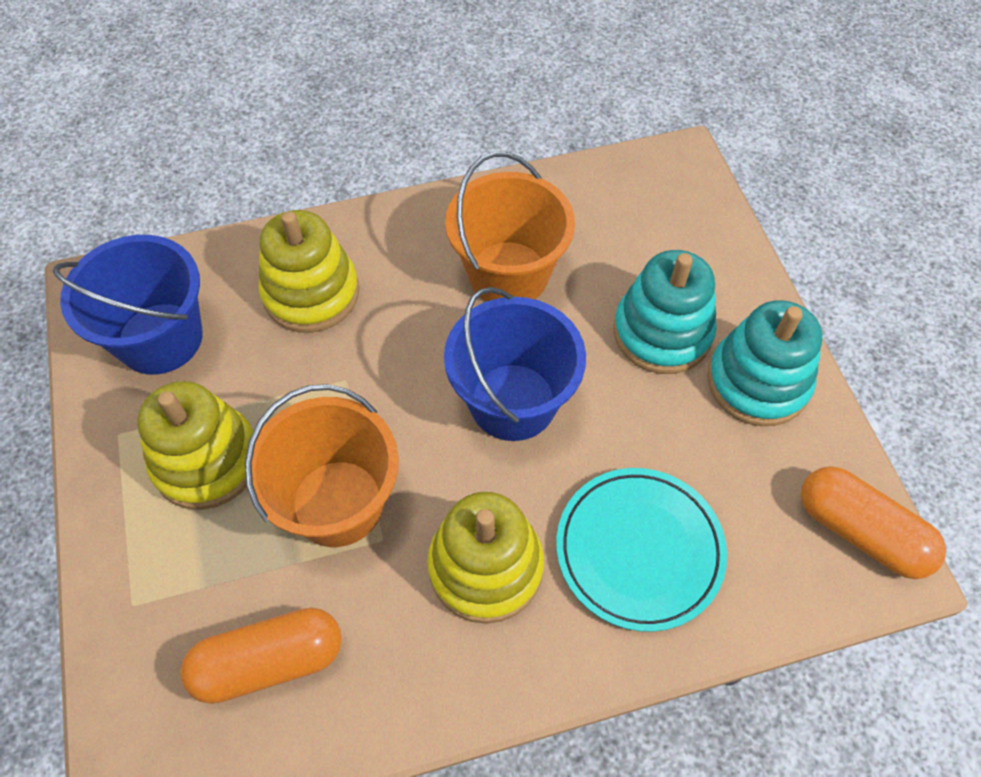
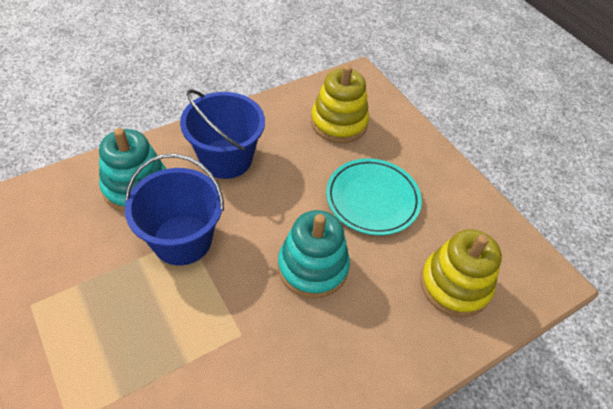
orange bucket: [245,384,399,547] [445,152,575,302] = 2 -> none = 0
orange capsule: [181,608,342,704] [801,466,946,579] = 2 -> none = 0
yellow stacking toy: [137,381,254,510] [259,210,359,333] [427,492,544,624] = 3 -> [311,65,369,143] [420,229,502,317] = 2

